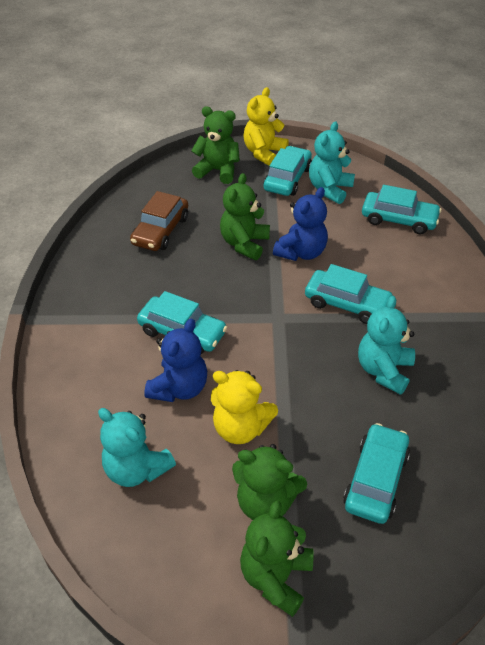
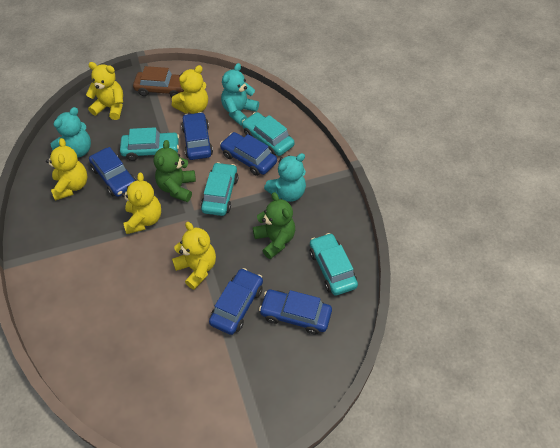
blue car: none = 0 -> [89,147,136,197] [181,112,213,160] [209,268,263,335] [220,132,277,176] [259,290,332,335] = 5
blue teddy bear: [144,319,207,402] [273,187,328,261] = 2 -> none = 0
green teddy bear: [191,106,240,184] [220,173,270,260] [232,444,307,520] [240,500,314,617] = 4 -> [154,140,196,202] [253,192,295,259] = 2
turquoise car: [137,291,227,354] [263,146,312,196] [305,264,393,324] [343,423,410,524] [362,185,442,234] = 5 -> [120,127,179,161] [201,162,238,216] [242,112,295,156] [310,233,358,296] = 4
yellow teddy bear: [211,370,278,444] [244,87,289,166] = 2 -> [46,138,87,201] [86,62,123,120] [122,173,161,234] [172,65,208,114] [172,222,216,289] = 5

